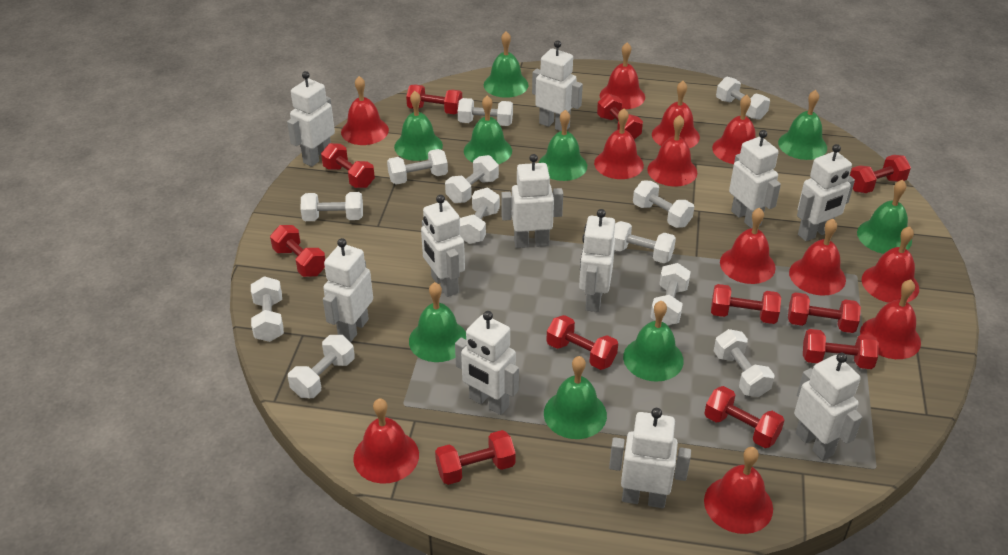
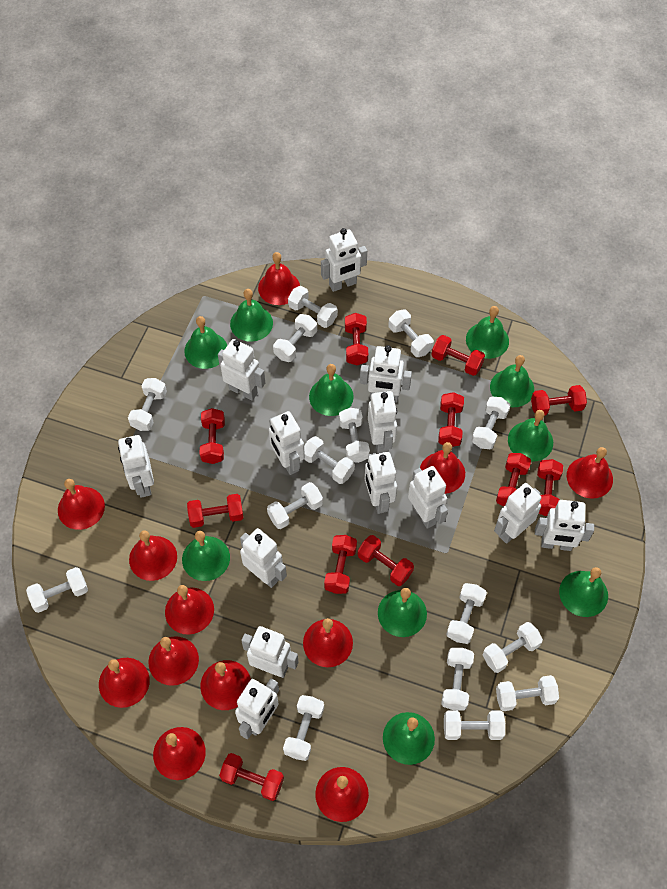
green bell: [394,91,443,161] [409,282,466,362] [464,96,512,164] [484,31,529,98] [538,110,587,181] [544,356,607,439] [623,300,684,382] [778,90,827,160] [857,180,912,254] = 9 -> [182,531,230,581] [184,316,227,369] [230,289,273,342] [309,364,354,416] [378,588,427,637] [383,712,435,765] [466,306,509,359] [490,355,534,407] [508,410,553,462] [559,567,608,617] = 10
white dumbbell: [251,276,284,342] [288,335,355,398] [301,192,363,221] [387,149,448,185] [445,155,499,203] [458,98,513,126] [459,188,500,244] [614,221,676,263] [633,181,694,228] [651,263,691,325] [714,329,774,397] [716,77,770,120] = 12 -> [26,567,88,613] [128,378,167,431] [267,482,323,529] [273,314,317,362] [283,695,324,761] [288,286,338,328] [304,436,355,484] [339,408,370,463] [388,309,434,357] [441,648,474,711] [444,710,505,740] [446,583,487,644] [472,397,511,449] [483,622,543,673] [496,675,559,711] = 15
white robot: [287,71,335,167] [323,238,373,342] [421,195,465,297] [455,311,519,415] [501,154,563,248] [532,40,583,131] [579,209,615,312] [609,408,691,508] [729,130,781,228] [794,353,863,461] [797,144,855,241] = 11 -> [118,435,154,498] [218,339,265,401] [235,678,279,739] [240,528,287,588] [241,626,299,678] [269,411,305,475] [321,228,367,292] [360,345,412,402] [365,452,397,514] [368,391,397,454] [408,466,448,529] [494,483,541,544] [535,500,594,551] = 13

